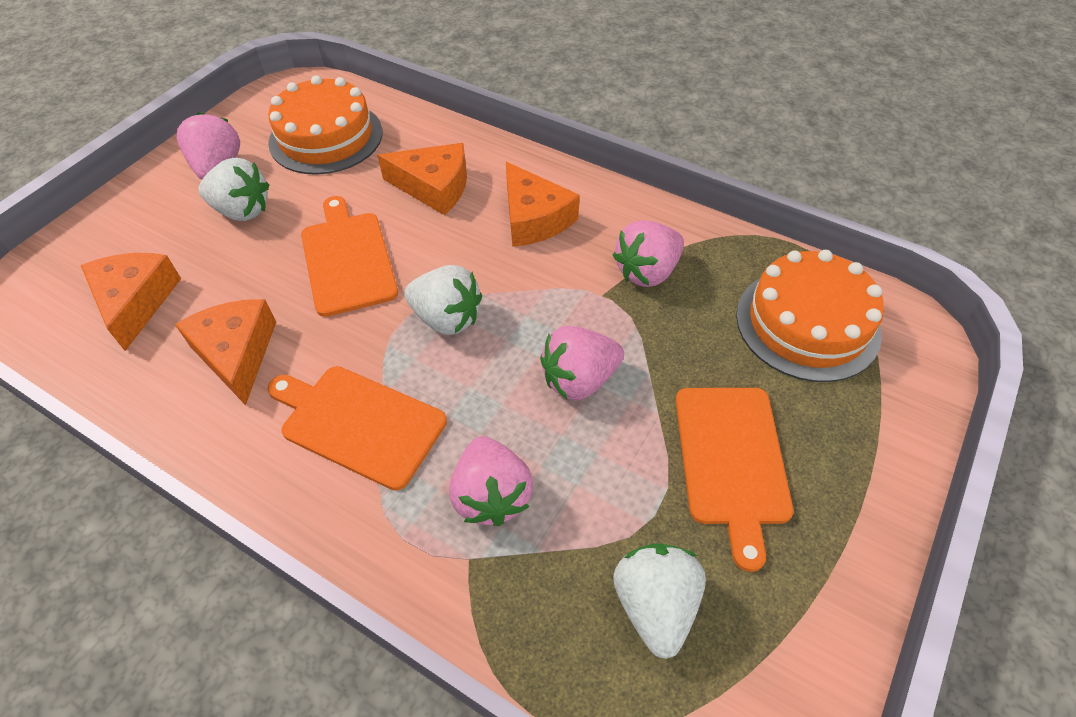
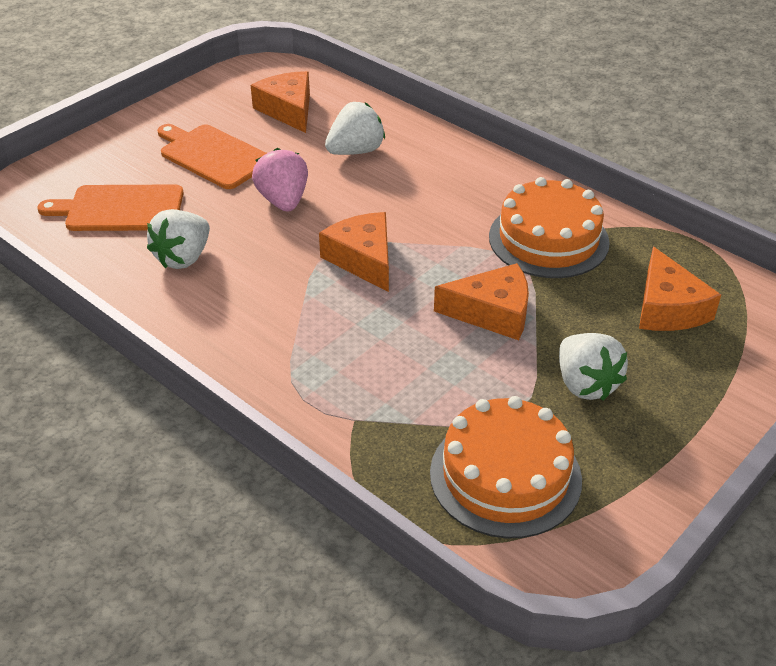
orange cutting board: [267,366,447,491] [301,196,398,317] [675,388,793,572] = 3 -> [37,185,184,231] [157,124,267,189] = 2
pink strawberry: [177,112,240,180] [450,436,533,526] [540,326,624,400] [613,220,684,287] = 4 -> [252,148,308,212] = 1

